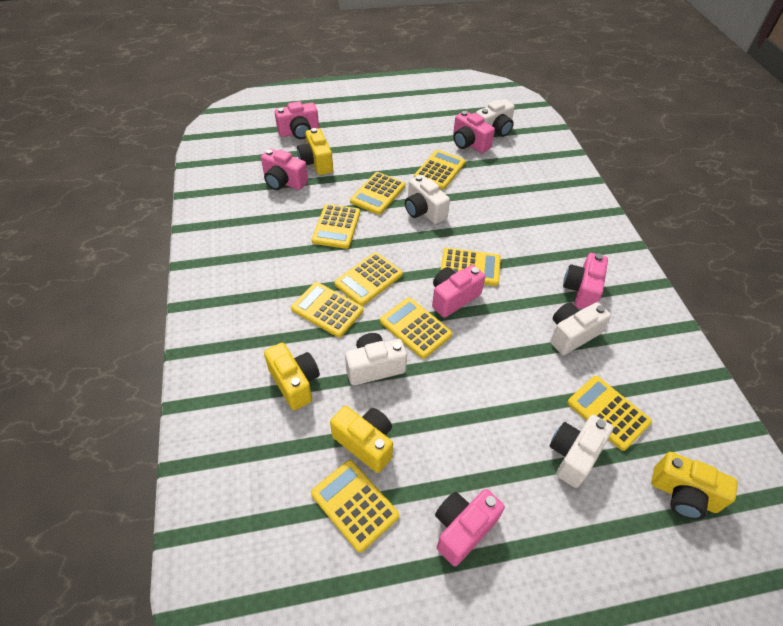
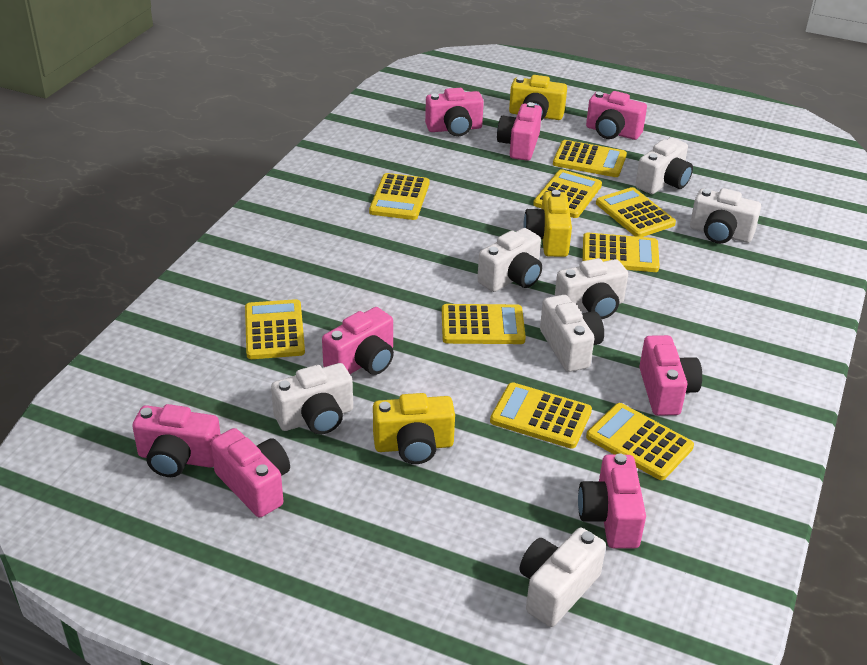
pink camera: [261,149,308,190] [275,101,319,139] [432,265,485,318] [435,489,505,566] [453,111,495,153] [563,253,608,309] = 6 -> [132,404,221,477] [211,428,290,517] [322,307,394,375] [425,88,484,136] [497,102,542,161] [578,453,646,549] [586,91,647,140] [639,335,702,416] = 8
white camera: [345,333,407,386] [405,175,450,224] [476,100,515,137] [549,415,613,488] [550,302,611,355] = 5 -> [271,363,353,434] [477,228,542,292] [520,528,606,627] [540,295,604,372] [555,258,628,319] [635,138,693,194] [690,188,761,244] = 7
yellow camera: [264,343,320,410] [297,128,333,175] [330,406,393,473] [651,452,738,520] = 4 -> [373,393,455,464] [509,75,567,120] [523,190,572,257] = 3

